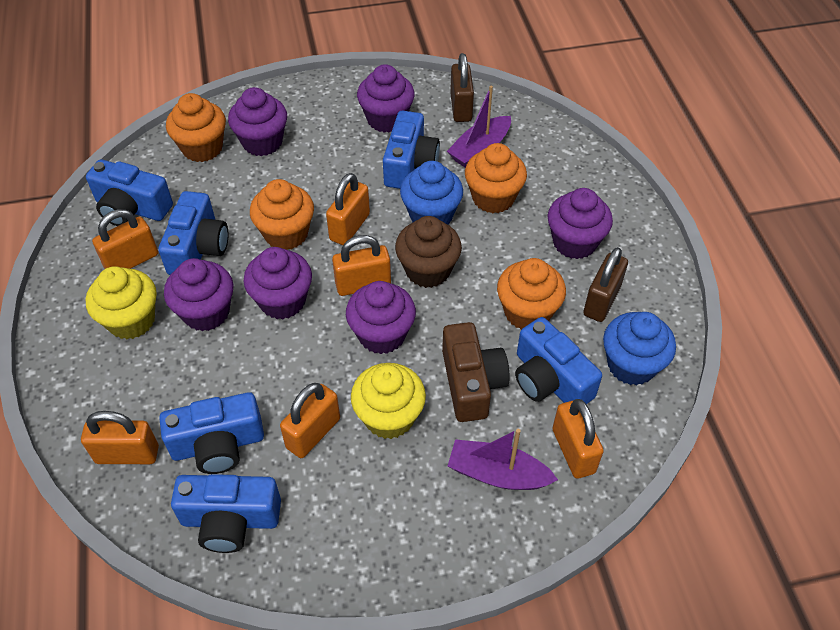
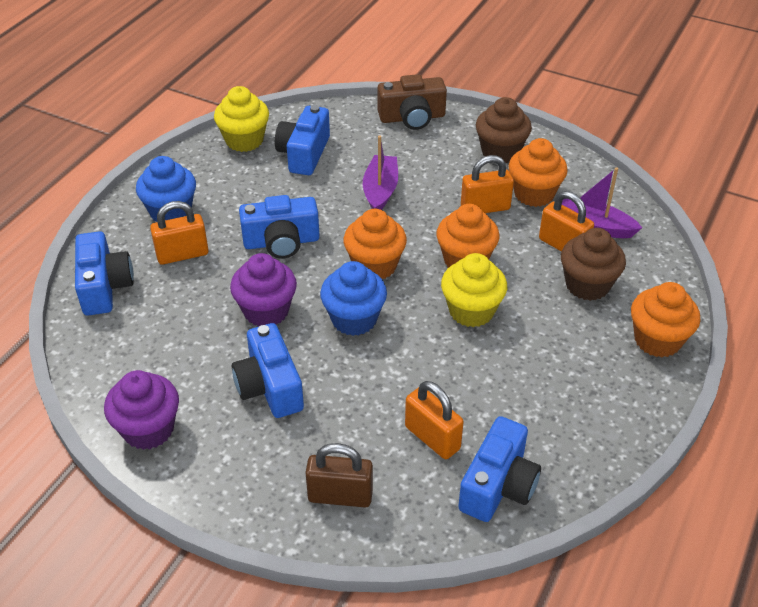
blue camera: [86,159,173,226] [158,191,228,275] [159,392,264,474] [171,474,281,553] [383,111,440,189] [515,317,602,404] = 6 -> [75,231,134,316] [232,323,304,418] [239,195,320,259] [275,105,330,175] [458,416,541,522] = 5
brown cupcake: [395,216,462,288] = 1 -> [476,97,532,163] [561,228,626,301] = 2
brown padlock: [450,53,474,122] [583,247,628,322] = 2 -> [305,443,373,507] = 1
orange padlock: [81,411,159,464] [92,209,158,269] [280,383,340,458] [326,173,370,245] [332,235,391,296] [553,399,604,479] = 6 -> [150,201,209,265] [405,381,464,459] [461,155,514,213] [539,191,594,252] = 4
purple cupcake: [164,258,234,331] [228,87,287,156] [243,247,312,319] [346,281,416,354] [357,64,415,133] [547,188,613,259] = 6 -> [104,370,179,450] [230,253,297,327] = 2

